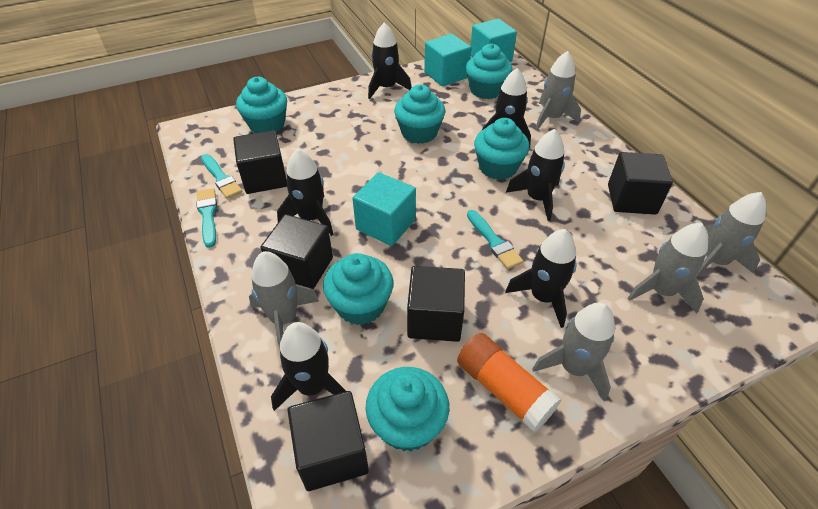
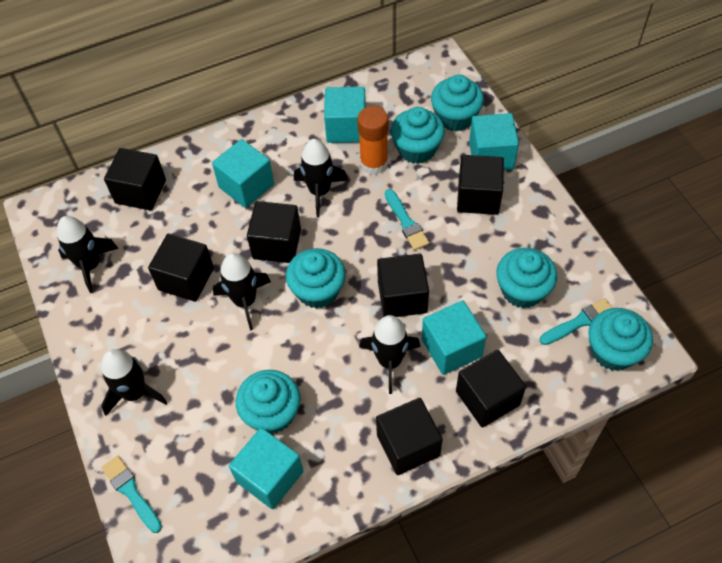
black cube: [233,130,287,194] [260,214,333,290] [288,391,369,491] [407,266,465,342] [608,152,673,215] = 5 -> [104,148,166,210] [148,234,214,302] [247,201,301,263] [376,398,443,475] [377,254,429,317] [456,350,526,428] [457,155,504,215] = 7
black rocket: [271,322,346,411] [277,148,334,236] [368,22,412,99] [482,68,531,148] [505,229,577,328] [506,129,565,221] = 6 -> [57,216,119,293] [101,349,167,416] [213,253,271,330] [294,139,348,217] [359,315,421,394] = 5
grey rocket: [249,251,319,349] [532,303,615,402] [535,51,581,130] [627,223,708,313] [696,192,766,277] = 5 -> none = 0
turquoise cube: [352,172,416,246] [424,34,471,87] [471,19,517,62] = 3 -> [212,139,274,208] [229,428,303,509] [324,87,366,143] [422,300,486,375] [469,113,519,170] = 5

